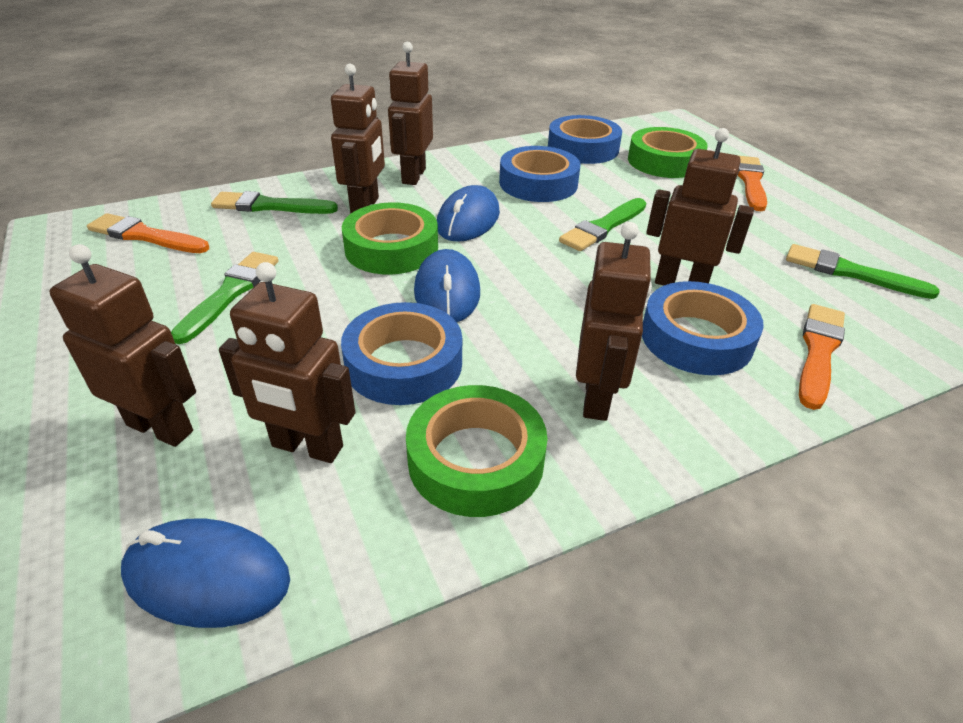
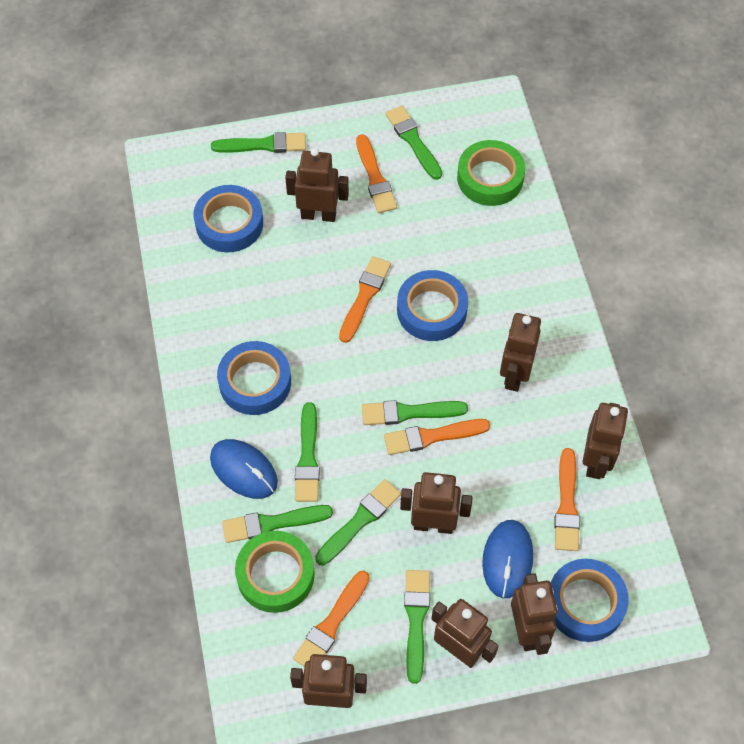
blue mouse: [121,519,290,628] [414,249,480,322] [437,185,500,242] = 3 -> [210,439,278,499] [482,520,533,598] = 2
brown robot: [49,244,196,447] [219,262,355,463] [331,64,385,214] [388,42,433,185] [576,222,652,421] [646,128,754,286] = 6 -> [285,148,349,222] [290,654,367,708] [400,472,473,534] [431,599,499,668] [500,313,541,392] [511,573,558,655] [583,403,628,479] = 7
green brush: [171,252,278,344] [211,191,338,214] [559,198,646,251] [786,244,939,299] = 4 -> [211,132,306,153] [222,505,333,543] [295,402,320,502] [315,479,401,566] [362,400,468,425] [386,106,442,180] [404,570,430,684] = 7
green tape: [342,202,438,275] [406,385,548,517] [628,127,708,178] = 3 -> [235,531,315,613] [457,140,525,206] = 2
orange brush: [87,213,209,253] [738,156,767,211] [799,304,845,410] = 3 -> [293,571,370,666] [339,256,391,343] [356,134,397,213] [384,419,490,455] [554,448,580,551] = 5

